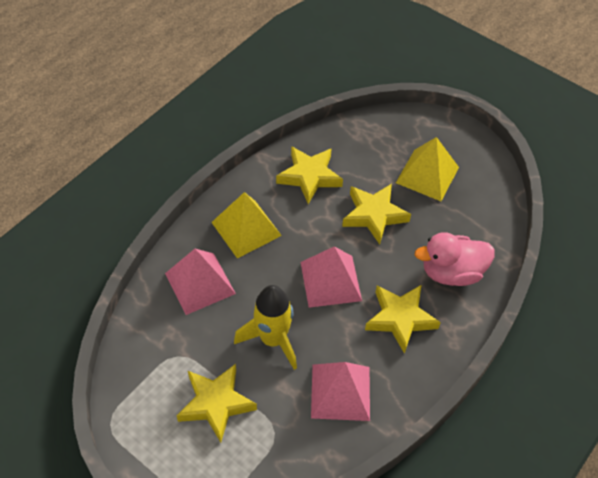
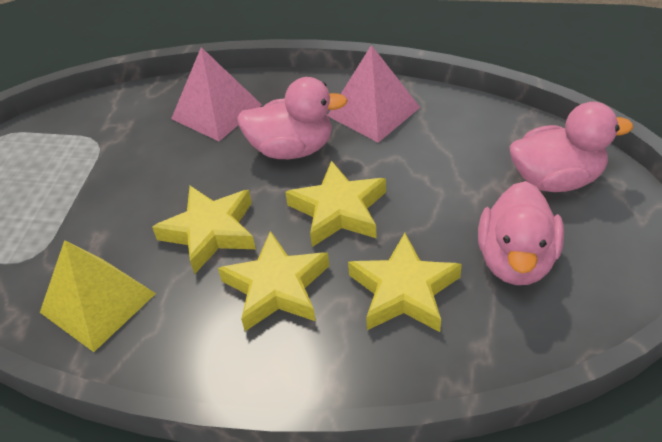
pink duck: [415,232,495,286] = 1 -> [237,77,348,159] [478,181,564,285] [509,102,633,192] = 3
pink pyramid: [165,249,236,315] [301,246,362,308] [311,362,370,421] = 3 -> [171,47,262,141] [327,45,420,143] = 2
yellow pyramid: [211,192,282,259] [396,137,459,201] = 2 -> [40,240,156,352] = 1
yellow rocket: [234,285,297,370] = 1 -> none = 0

